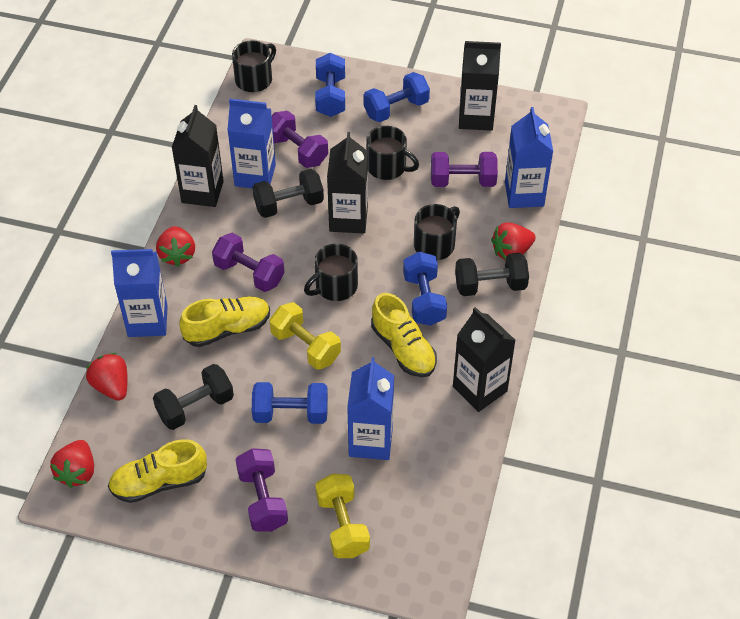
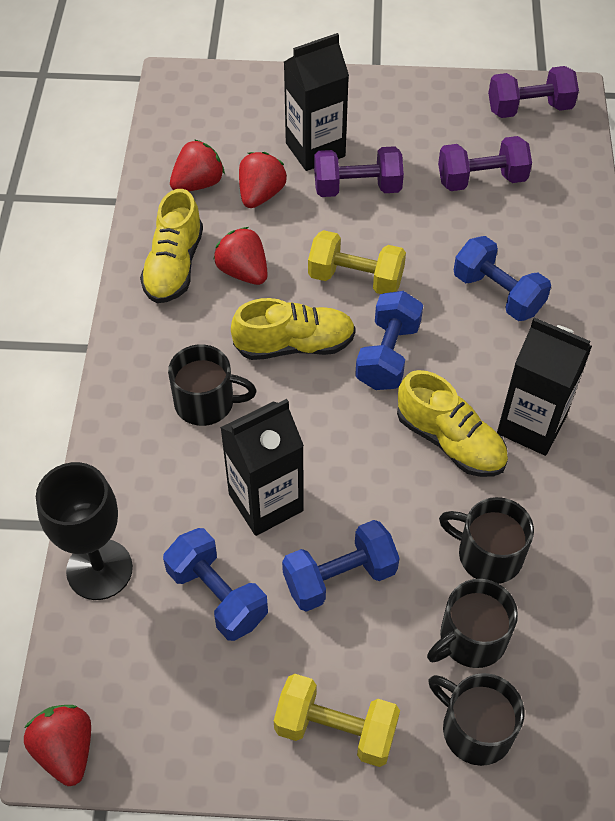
black carton: [172,105,224,207] [327,132,368,234] [453,307,516,412] [459,41,501,131] = 4 -> [220,399,304,536] [284,33,349,171] [497,317,592,456] = 3
black dumbbell: [153,364,234,430] [252,169,324,218] [455,253,529,296] = 3 -> none = 0
black goblet: none = 0 -> [36,462,133,600] = 1
blue carton: [111,249,168,337] [227,99,276,188] [347,357,394,460] [505,107,553,208] = 4 -> none = 0
purple dumbbell: [212,233,285,292] [235,448,288,532] [272,111,328,168] [431,152,498,187] = 4 -> [314,146,404,197] [438,136,532,191] [488,66,579,118] = 3

